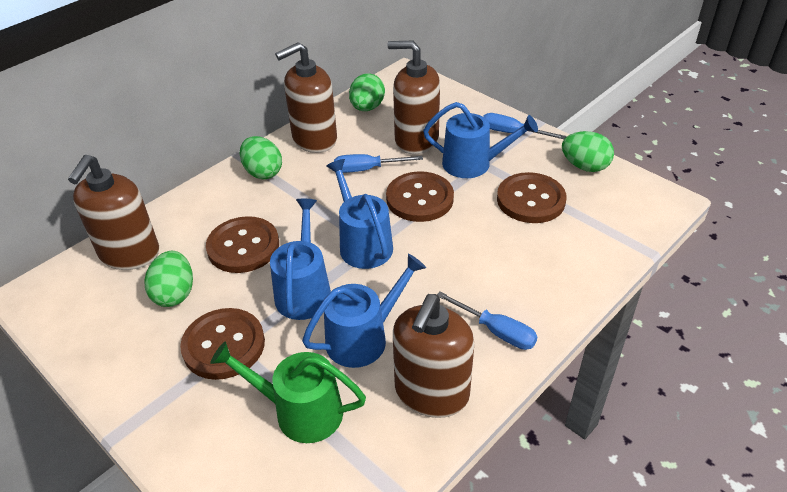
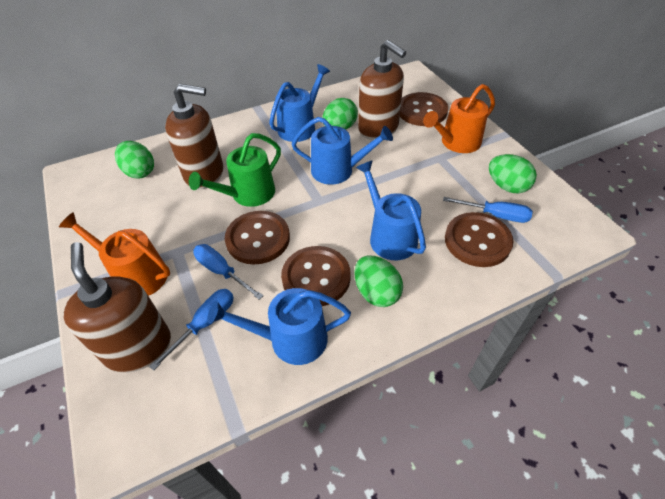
brown soap dispenser: [68,155,159,270] [275,42,337,153] [388,41,440,155] [393,294,474,418] = 4 -> [63,242,171,373] [165,84,224,189] [358,40,406,140] = 3
orange watering can: none = 0 -> [59,212,170,296] [423,84,495,153] = 2

